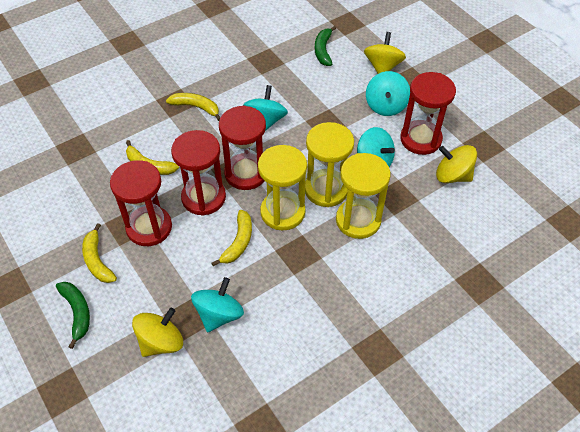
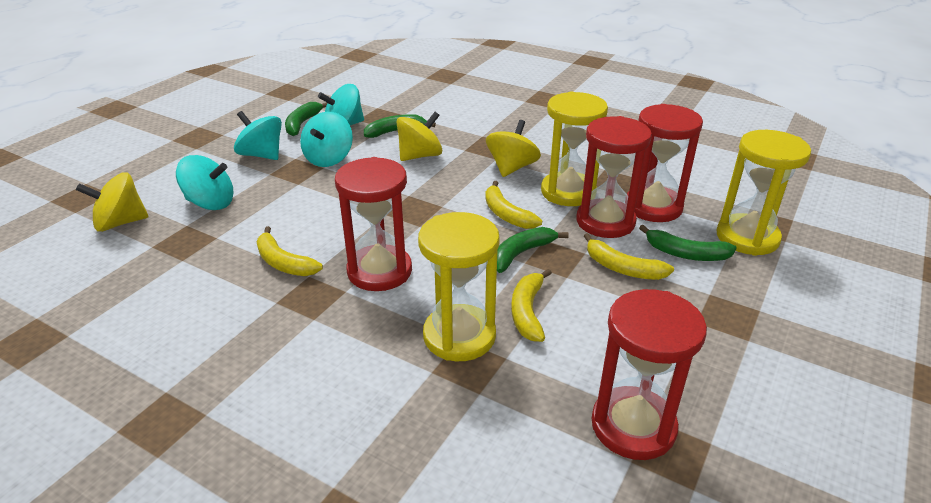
green banana: [56,282,90,349] [315,26,336,66] = 2 -> [285,102,327,136] [364,114,436,138] [497,227,569,273] [639,225,737,261] = 4

